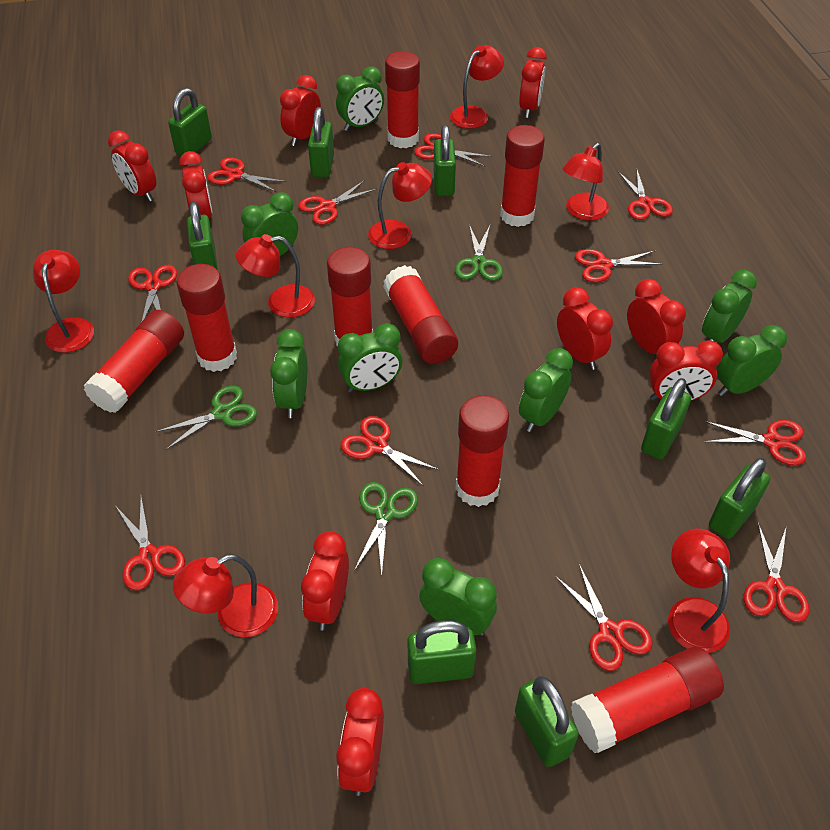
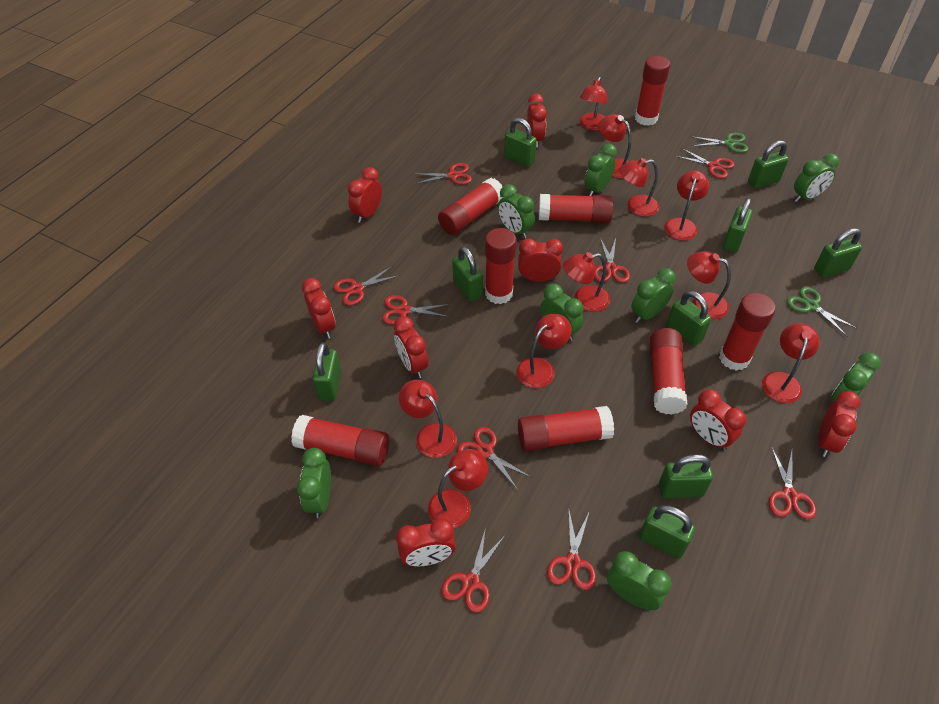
green padlock: [168,88,212,156] [187,202,218,270] [308,107,334,178] [408,620,476,684] [434,125,456,196] [515,676,579,767] [641,378,691,459] [709,458,770,539] = 8 -> [312,342,341,401] [452,246,483,302] [504,118,536,167] [639,505,695,558] [659,454,713,498] [667,291,711,346] [723,198,752,253] [748,140,789,189] [814,228,862,278] = 9
green scissors: [155,385,257,450] [354,482,418,575] [455,224,503,281] = 3 -> [693,133,748,153] [787,287,856,336] = 2
red clock: [108,130,156,202] [180,151,213,219] [280,75,321,146] [301,531,349,631] [336,688,384,796] [519,47,547,118] [557,287,613,370] [627,279,686,354] [649,340,723,401] = 9 -> [302,278,336,339] [348,167,382,223] [393,316,428,378] [396,518,456,566] [518,238,563,282] [527,94,547,147] [690,389,746,451] [818,391,861,457] = 8
red lamp: [33,250,94,353] [173,554,278,637] [236,234,315,318] [368,162,432,249] [450,45,504,129] [563,143,609,220] [668,528,730,653] = 7 -> [399,380,457,458] [428,449,488,528] [516,314,572,388] [563,252,610,312] [579,77,608,131] [599,114,631,179] [619,158,659,217] [664,171,709,241] [687,251,731,319] [762,323,820,403] = 10
red scissors: [116,497,185,590] [128,265,177,321] [207,157,287,192] [298,180,377,225] [340,416,439,486] [414,133,492,167] [555,564,652,671] [575,249,663,283] [618,170,673,220] [704,420,806,466] [744,523,809,622] = 11 -> [334,266,400,306] [382,295,450,325] [415,163,472,185] [441,528,504,613] [457,427,532,490] [547,511,596,590] [594,238,630,283] [675,148,735,179] [769,446,816,519] = 9

